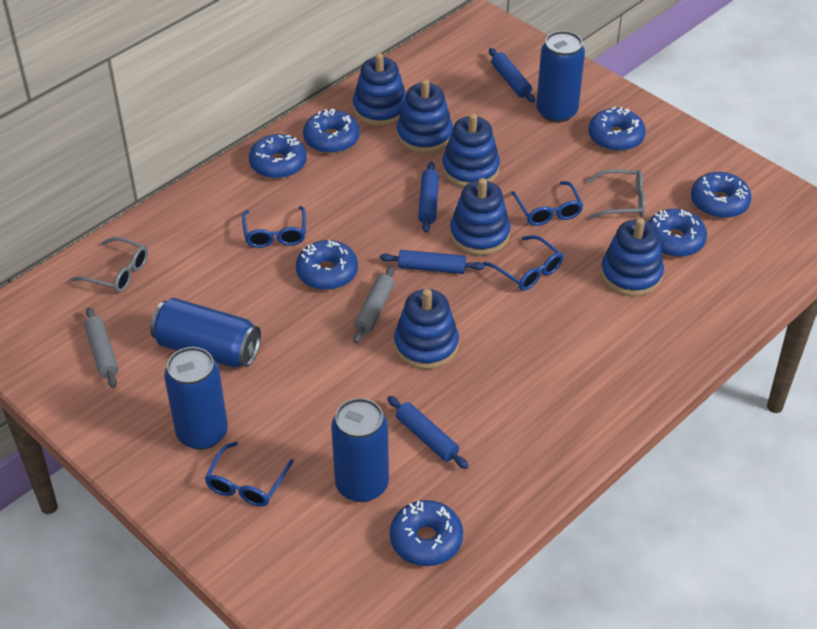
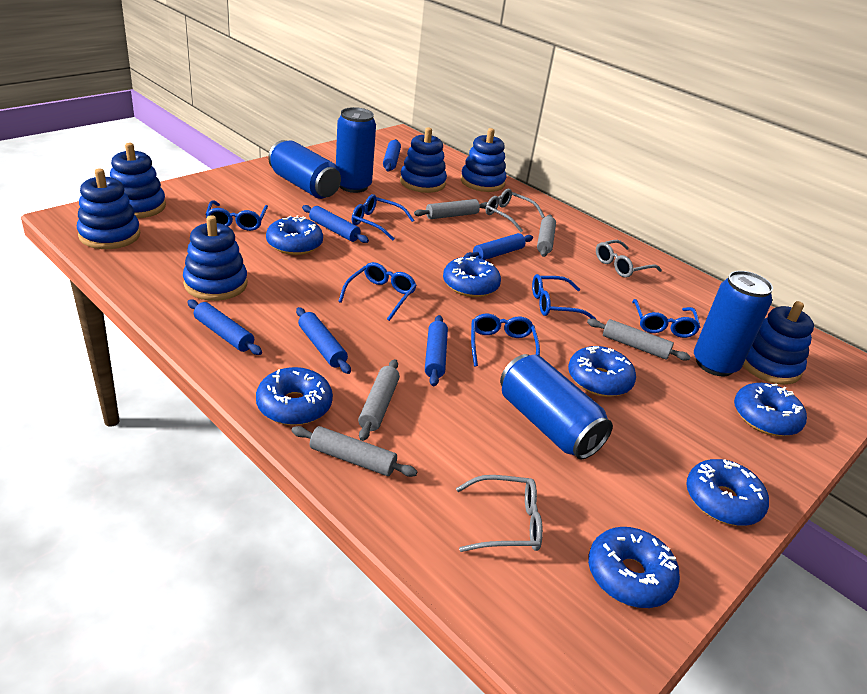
blue glasses: [204,441,294,507] [242,206,306,248] [483,235,563,291] [511,181,583,226] = 4 -> [206,200,268,231] [338,262,417,321] [352,194,414,241] [471,314,540,366] [532,274,596,319] [632,299,700,338] = 6
blue rolling pin: [380,250,485,274] [387,396,469,469] [418,162,439,233] [489,48,535,103] = 4 -> [187,300,262,355] [296,307,351,374] [302,205,369,243] [383,139,401,172] [425,315,448,386] [464,233,533,260] = 6
grey glasses: [71,237,148,293] [586,169,645,219] = 2 -> [456,475,543,552] [485,189,545,232] [596,240,662,278] = 3
grey rolling pin: [84,307,119,388] [353,266,395,343] = 2 -> [291,426,418,477] [358,359,400,441] [414,199,488,219] [537,214,556,257] [587,319,691,361] = 5

